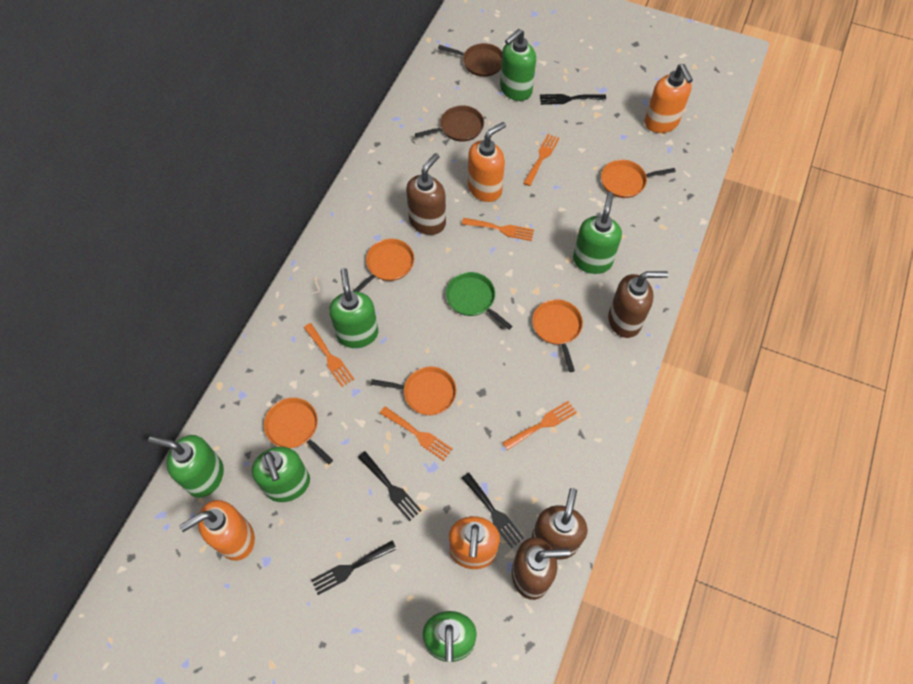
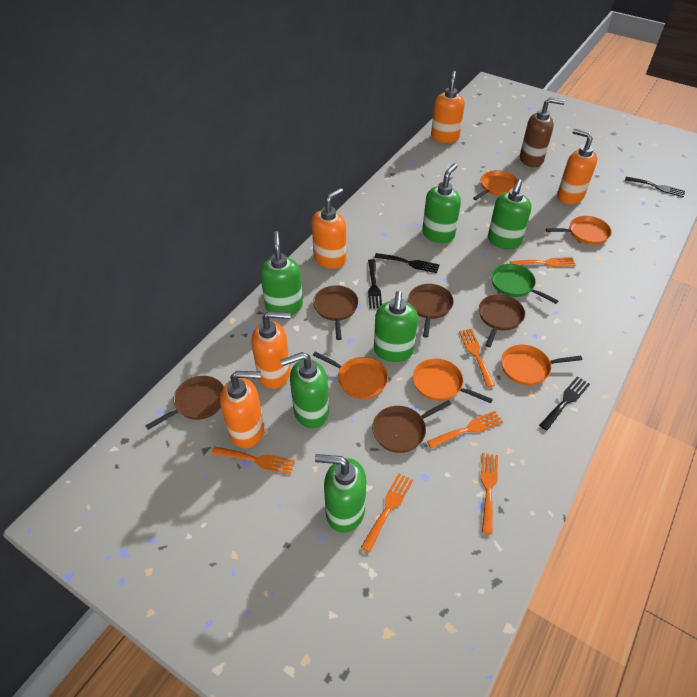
brown pan: [415,105,484,142] [438,43,502,77] = 2 -> [145,376,224,430] [313,285,359,340] [372,400,451,453] [408,284,454,338] [479,294,525,347] = 5
brown soap dispenser: [406,153,446,235] [512,537,570,600] [532,488,588,559] [608,271,668,338] = 4 -> [520,98,565,167] = 1
orange fork: [304,323,354,387] [380,406,453,461] [462,218,534,241] [502,401,577,450] [523,134,560,186] = 5 -> [211,446,295,475] [361,473,413,552] [427,411,503,449] [459,329,495,387] [481,453,498,534] [510,257,576,267] = 6
orange soap dispenser: [179,500,255,561] [449,516,500,569] [468,122,506,202] [645,64,693,133] = 4 -> [220,371,264,448] [251,311,291,389] [312,188,346,269] [431,71,465,143] [557,129,597,204] = 5

